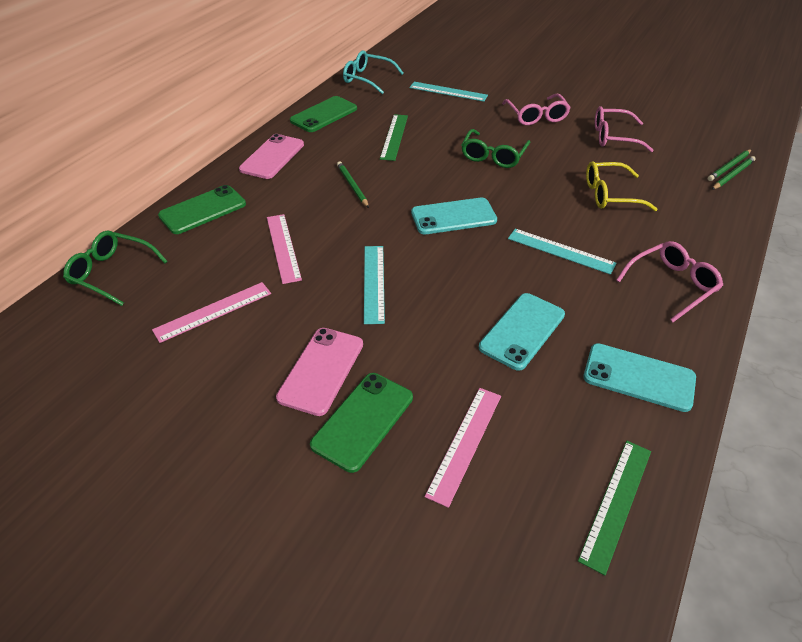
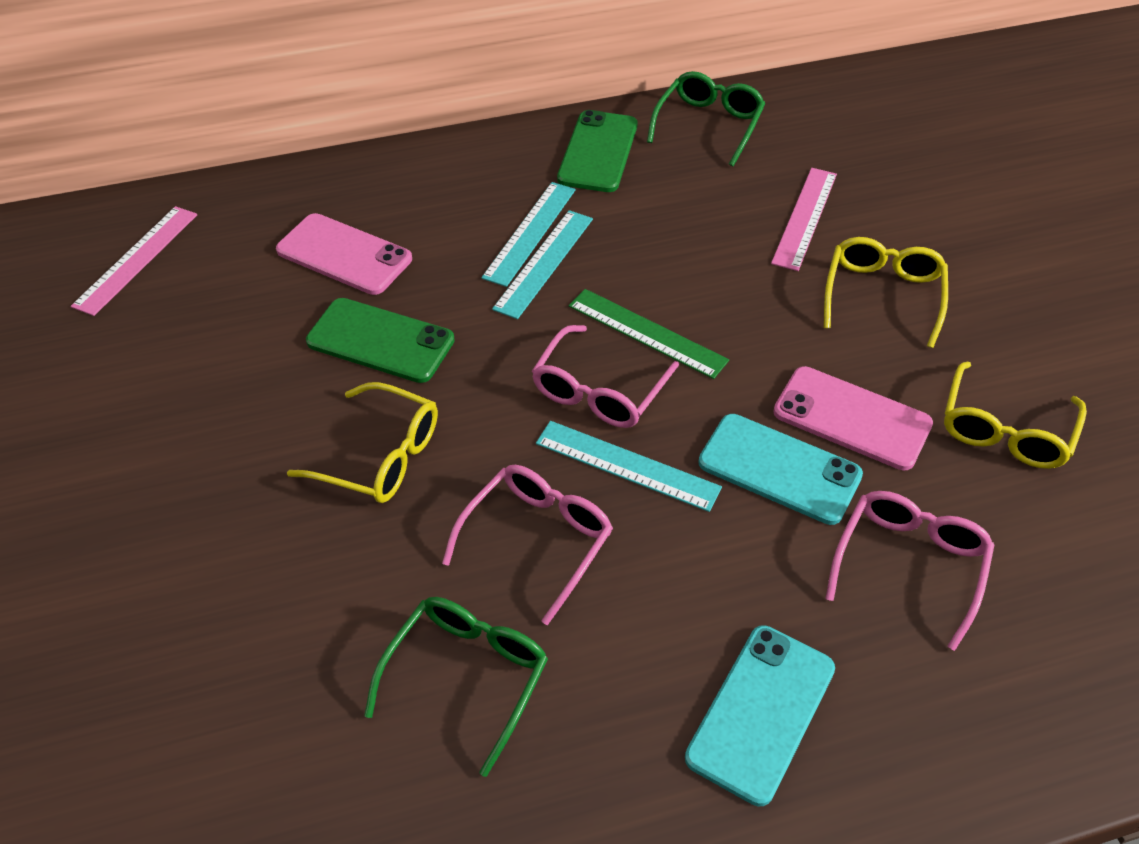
green pencil: [337,161,369,208] [708,149,752,181] [712,156,755,190] = 3 -> none = 0
green phone: [158,185,246,234] [290,96,357,132] [310,373,413,473] = 3 -> [306,298,455,383] [557,110,638,192] = 2
green ruler: [380,114,408,161] [578,441,651,575] = 2 -> [569,289,729,379] = 1
pink ruler: [152,282,271,343] [267,214,302,284] [425,388,501,508] = 3 -> [71,206,198,316] [771,168,837,271] = 2
turquoise glasses: [343,51,404,94] = 1 -> none = 0
turquoise phone: [411,197,497,234] [479,293,565,371] [583,343,696,412] = 3 -> [685,625,835,806] [698,414,863,525] = 2
yellow glasses: [586,161,658,211] = 1 -> [287,382,438,503] [824,237,948,348] [944,361,1087,469] = 3

